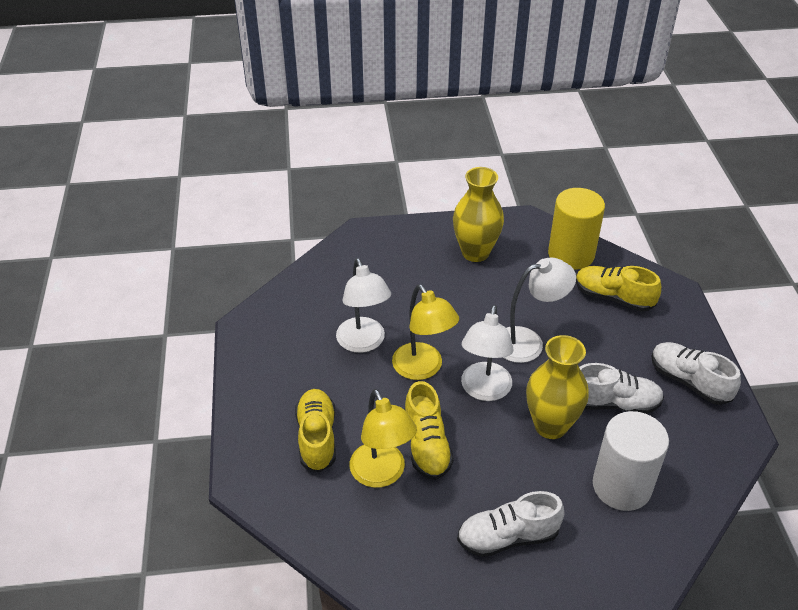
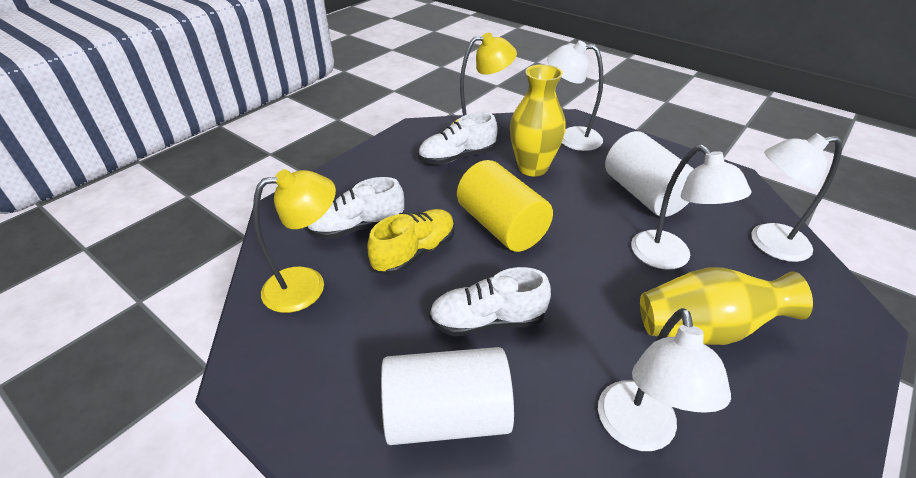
white cylinder: [593,411,669,511] = 1 -> [381,347,514,445] [605,131,694,217] = 2
white lamp: [336,258,391,353] [461,305,513,401] [503,257,576,363] = 3 -> [547,41,604,151] [598,308,731,451] [631,145,751,270] [751,133,842,262] = 4
yellow shoe: [295,389,336,472] [404,381,454,480] [576,266,661,312] = 3 -> [367,209,454,275] = 1

